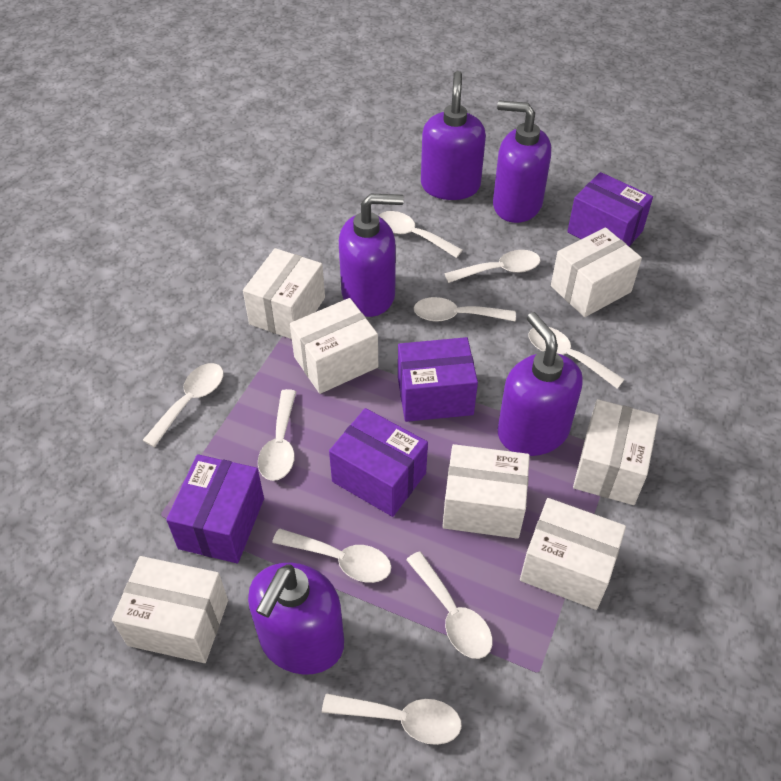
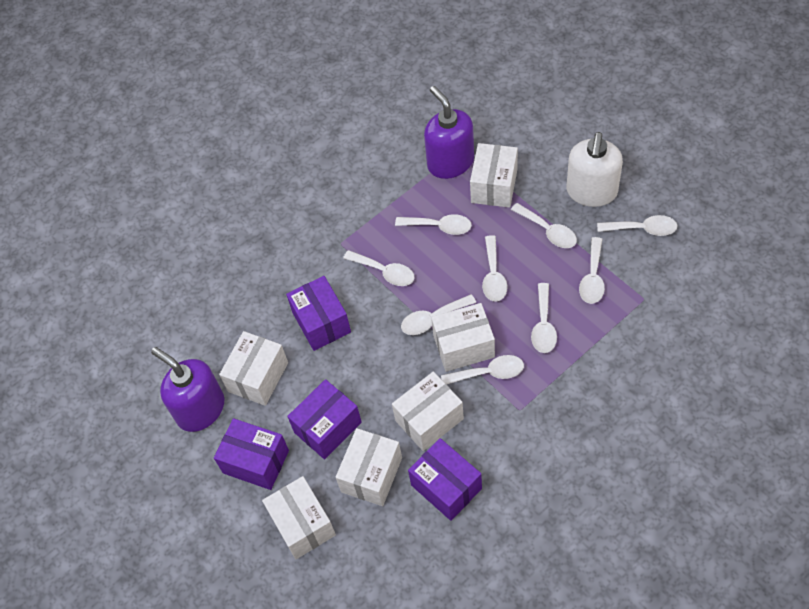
purple soap dispenser: [248,563,344,675] [339,193,404,317] [421,71,486,200] [493,100,551,223] [498,312,583,456] = 5 -> [151,347,224,432] [424,86,474,179] = 2
white box: [112,556,228,663] [243,248,325,339] [290,298,378,394] [442,444,530,539] [520,498,626,610] [551,227,642,317] [573,399,659,505] = 7 -> [219,331,288,406] [262,476,336,559] [336,428,402,506] [392,372,464,451] [431,303,495,372] [470,143,518,208] = 6
white soap dispenser: none = 0 -> [567,132,623,207] = 1

